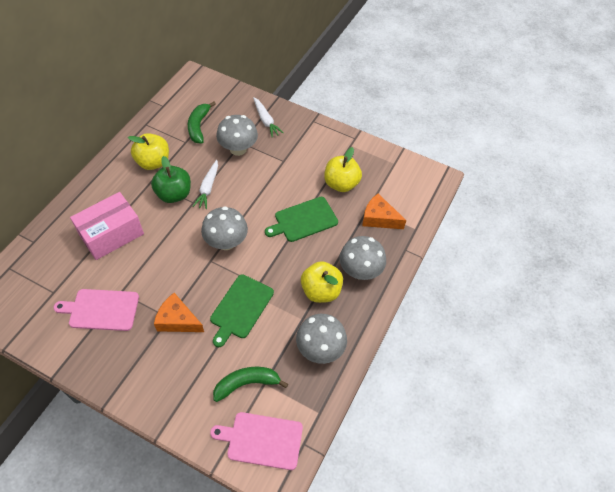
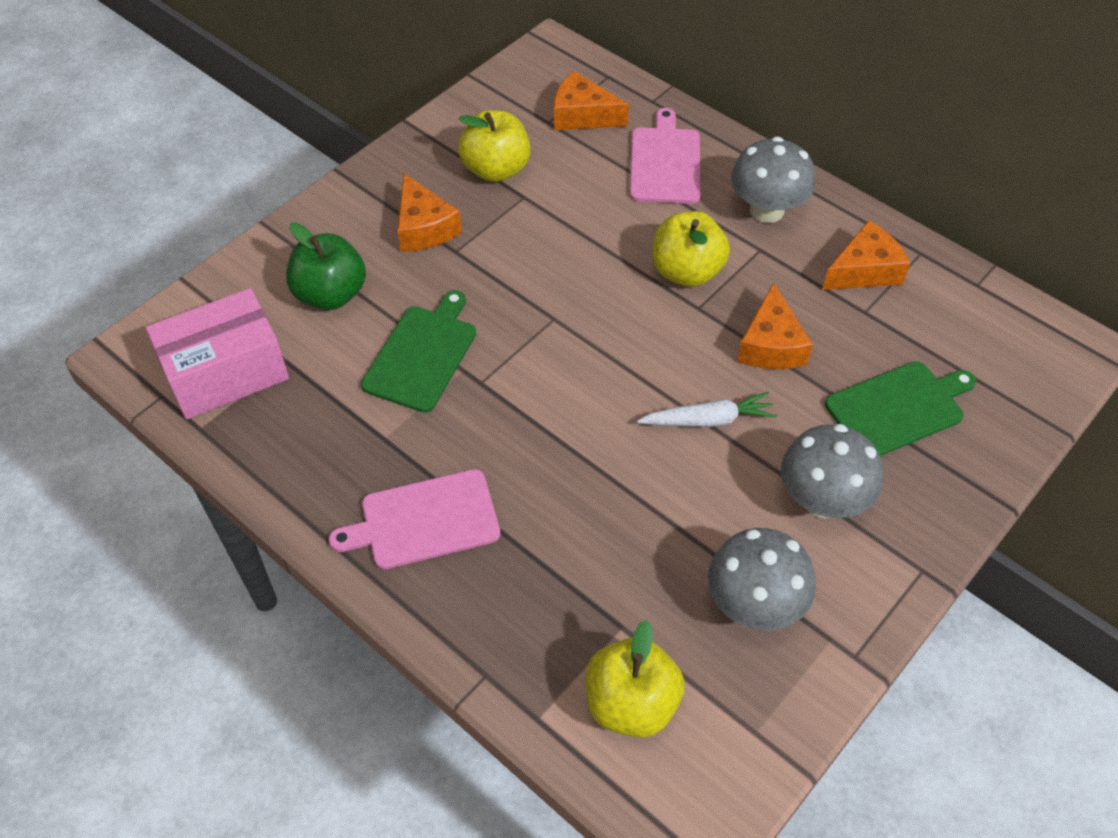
green banana: [188,102,216,143] [213,367,288,402] = 2 -> none = 0
grey mushroom: [201,206,248,250] [216,115,258,156] [296,314,347,364] [339,236,386,280] = 4 -> [708,528,816,631] [731,136,815,223] [781,424,883,518] = 3
orange cheese: [154,293,204,332] [362,194,406,229] = 2 -> [398,174,462,252] [554,71,629,130] [737,282,813,369] [822,220,910,290] = 4
white carrot: [192,160,218,209] [253,97,284,138] = 2 -> [637,392,777,427] = 1

